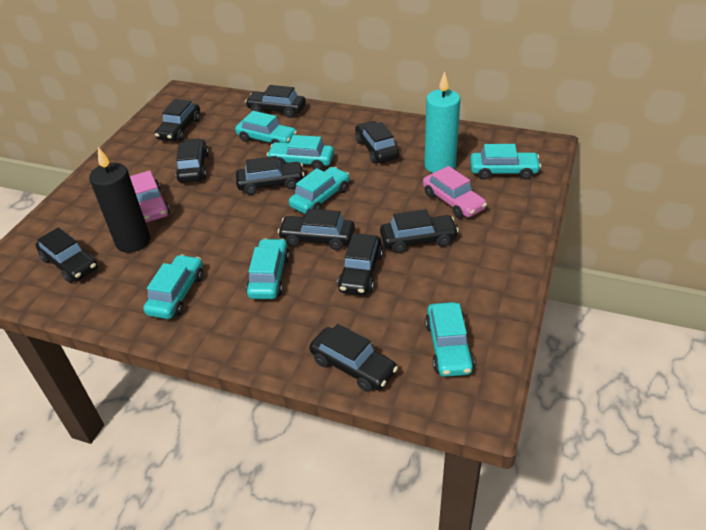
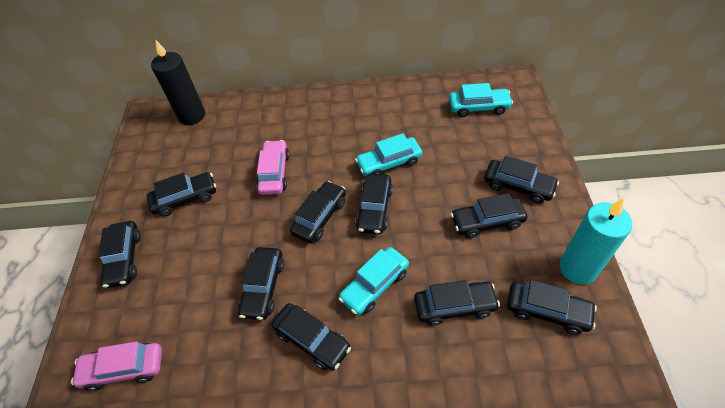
turquoise car: [143,254,203,319] [235,111,297,144] [246,238,290,299] [267,135,334,170] [289,167,349,214] [425,302,474,377] [470,144,541,180] = 7 -> [338,247,409,315] [355,133,422,176] [449,83,513,117] = 3

